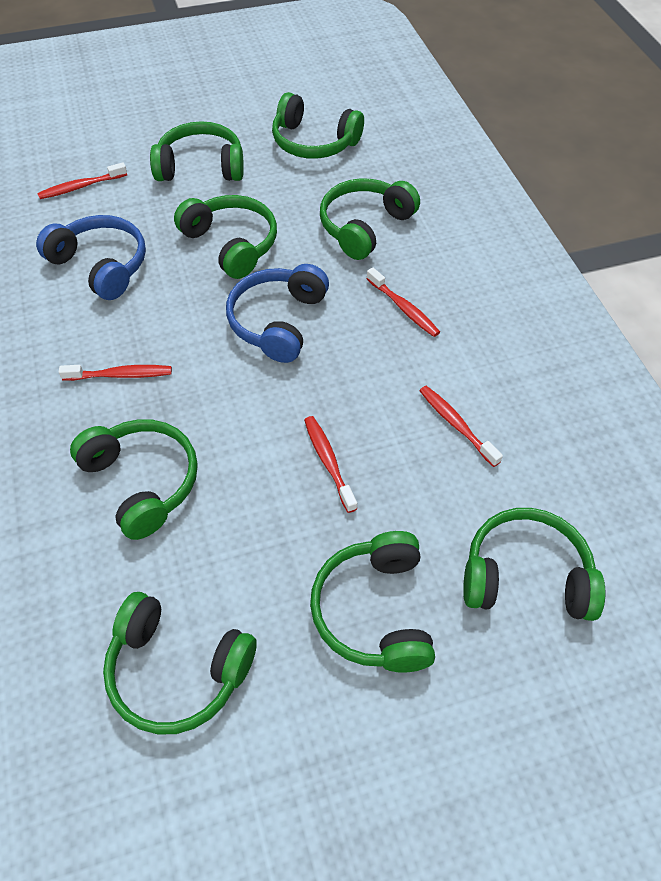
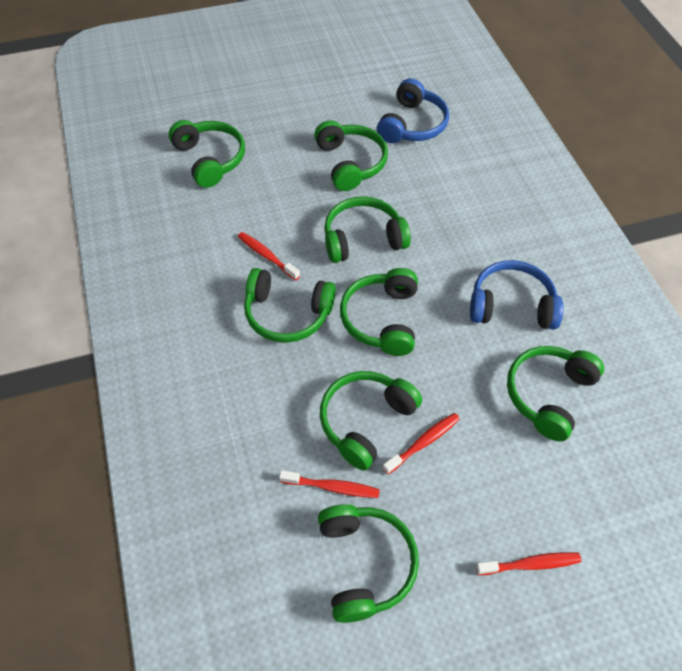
red toothbrush: [37,162,127,199] [59,365,172,381] [304,416,357,513] [366,267,440,337] [419,386,503,467] = 5 -> [238,232,300,280] [279,470,380,498] [383,413,460,474] [476,552,581,575] = 4

